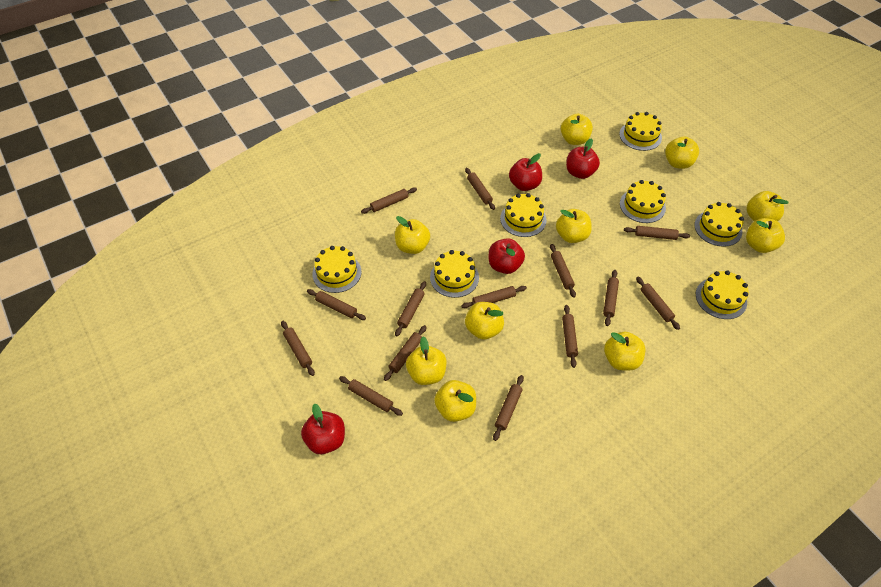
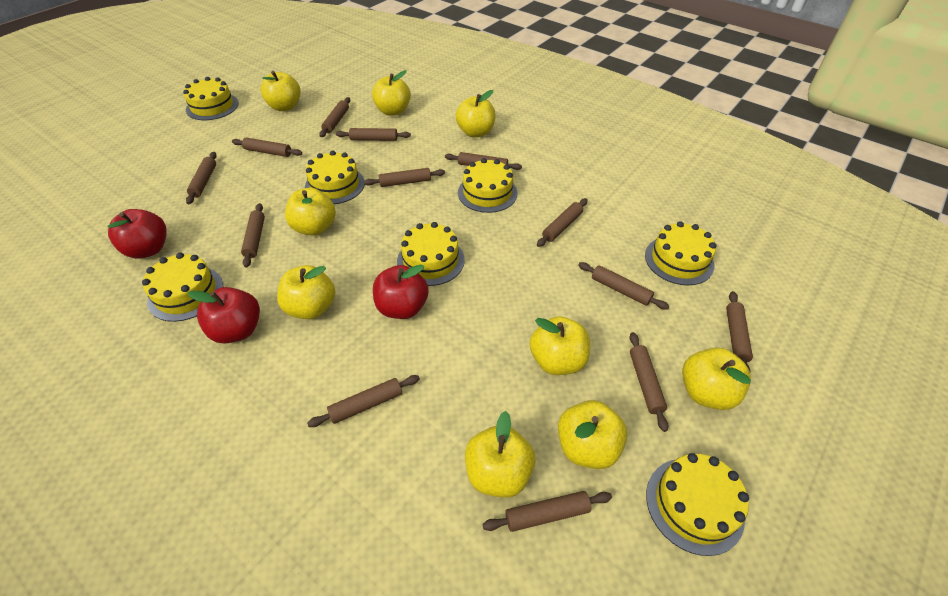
brown rolling pin: [281,321,315,376] [307,289,366,320] [339,376,403,416] [361,187,417,214] [384,325,427,381] [395,281,426,336] [461,286,527,308] [465,168,495,210] [493,375,524,441] [550,244,576,298] [562,305,578,368] [603,270,619,326] [624,226,690,240] [636,277,680,330] = 14 -> [186,152,217,204] [232,137,302,157] [241,203,265,268] [307,375,420,427] [319,97,351,137] [336,128,411,141] [364,168,445,187] [445,152,522,170] [483,491,612,532] [537,198,588,247] [578,262,669,310] [629,332,668,432] [726,291,753,371] = 13
red apple: [301,403,345,454] [489,238,525,274] [509,153,542,191] [566,138,600,179] = 4 -> [107,209,167,259] [188,287,260,344] [373,264,429,319] = 3
yellow apple: [395,216,430,254] [406,337,447,385] [434,380,476,422] [465,302,504,340] [556,209,592,243] [561,114,593,145] [604,332,646,370] [665,137,699,169] [746,191,788,221] [746,218,785,253] = 10 -> [260,71,301,111] [277,265,335,319] [285,188,336,236] [372,70,411,116] [456,90,496,137] [465,411,535,498] [530,317,590,375] [558,400,628,469] [682,348,751,410] = 9

